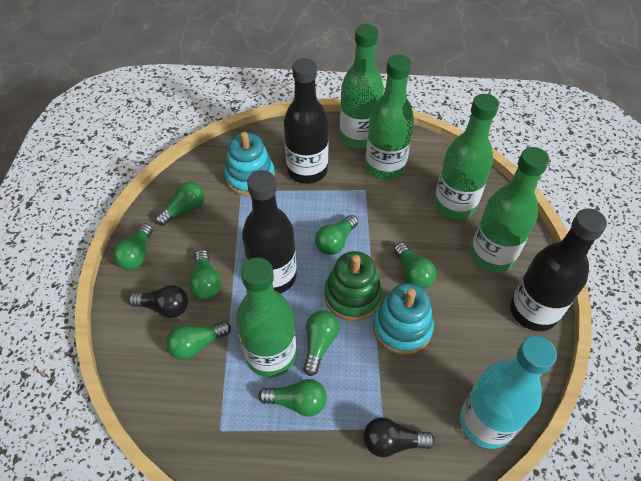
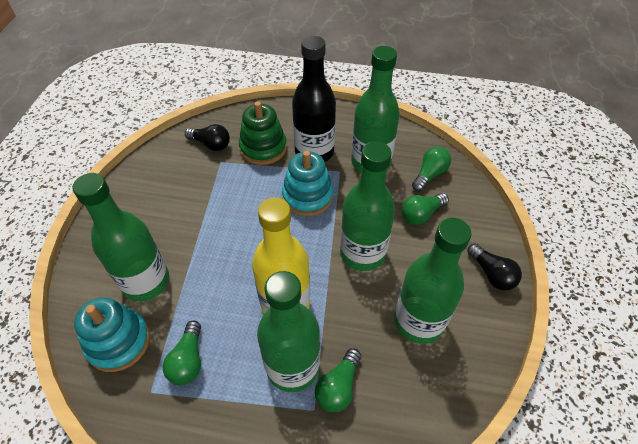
black bottle: [242,170,297,293] [284,58,329,184] [510,208,607,331] = 3 -> [292,36,336,162] = 1
green light bulb: [113,223,153,270] [155,182,205,226] [166,321,231,360] [189,250,221,299] [258,379,327,416] [303,311,339,376] [315,215,358,255] [394,243,437,289] = 8 -> [163,321,201,385] [315,348,361,412] [401,193,449,225] [412,147,451,191] = 4
turquoise bottle: [460,336,557,449] = 1 -> none = 0
yellow bottle: none = 0 -> [252,197,310,314] = 1

